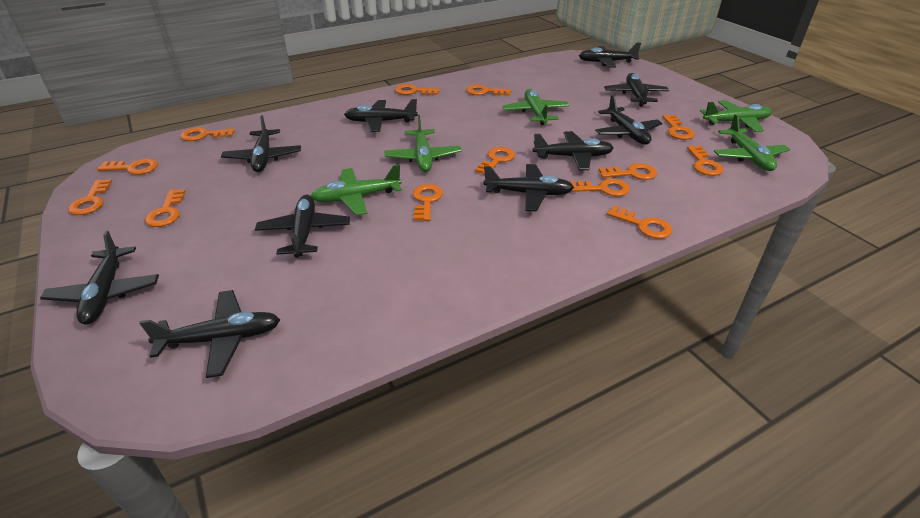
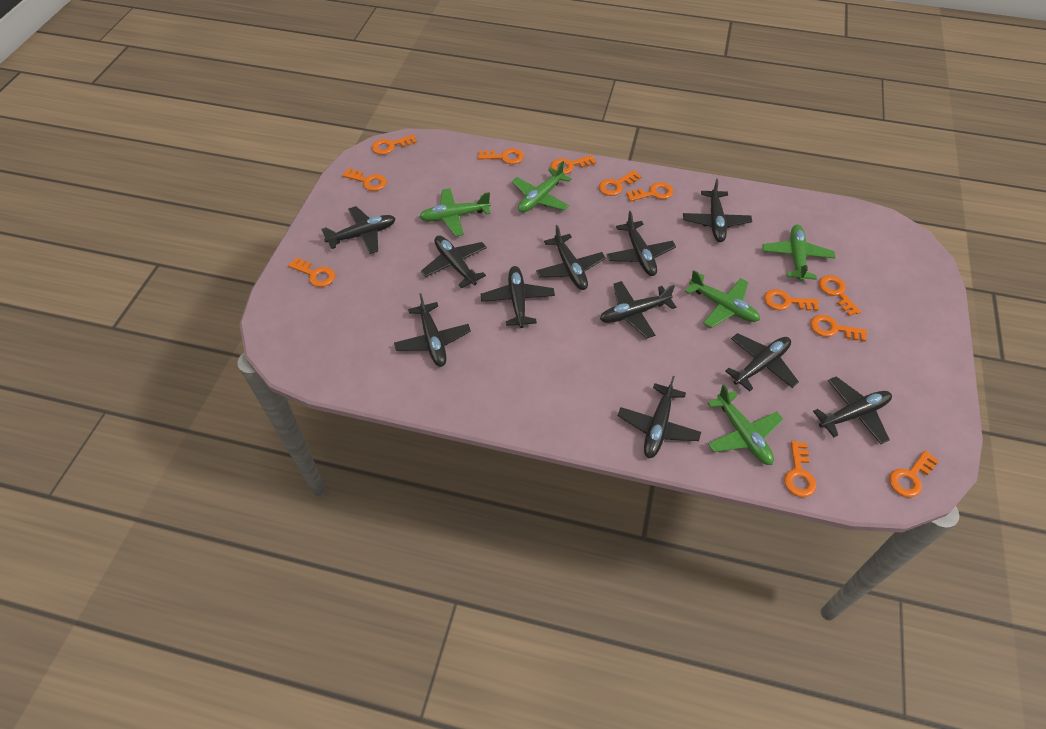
black plane: [40,230,159,324] [139,290,280,378] [221,115,301,172] [255,195,350,258] [344,99,418,132] [483,164,574,212] [533,131,614,170] [579,42,641,67] [595,95,662,145] [604,73,669,106] = 10 -> [321,206,396,254] [394,293,471,367] [421,236,487,288] [481,266,555,328] [536,225,606,290] [600,281,676,338] [607,211,676,276] [618,376,701,458] [683,179,752,242] [725,333,799,391] [813,376,892,444] = 11
orange key: [68,179,112,215] [97,159,158,175] [145,189,186,227] [180,127,235,141] [395,84,440,95] [413,184,443,221] [466,84,511,95] [475,147,515,175] [569,179,630,196] [599,163,657,180] [607,206,672,239] [662,115,695,140] [687,146,724,176] = 13 -> [288,257,335,287] [342,168,387,191] [372,135,417,155] [478,148,524,164] [551,155,596,175] [599,170,642,196] [626,182,673,202] [764,289,819,311] [784,441,816,497] [810,315,867,342] [819,275,861,316] [889,450,939,497] = 12

